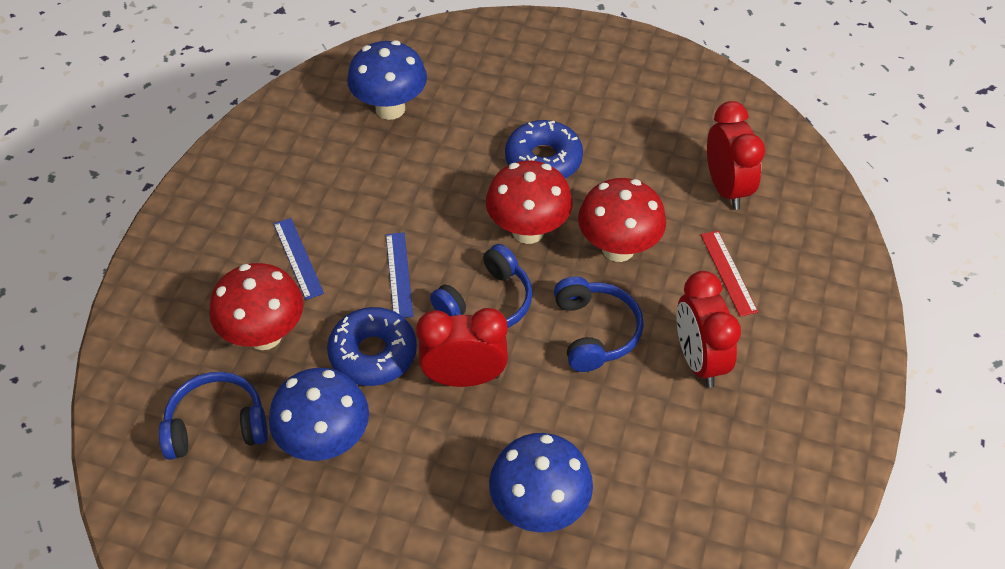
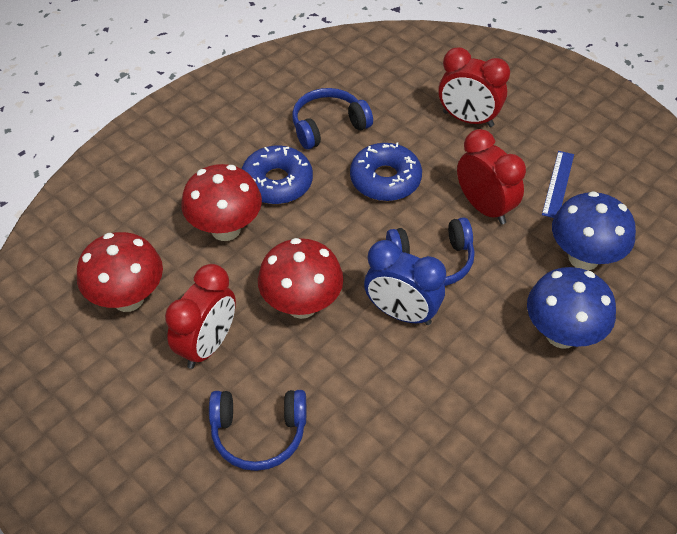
blue clock: none = 0 -> [364,240,446,325] = 1
blue mushroom: [269,368,369,461] [347,40,427,120] [489,433,593,532] = 3 -> [527,267,616,349] [552,191,636,271] = 2
blue ruler: [274,218,324,300] [386,232,413,318] = 2 -> [542,151,574,218] = 1
red ruler: [701,231,758,317] = 1 -> none = 0

